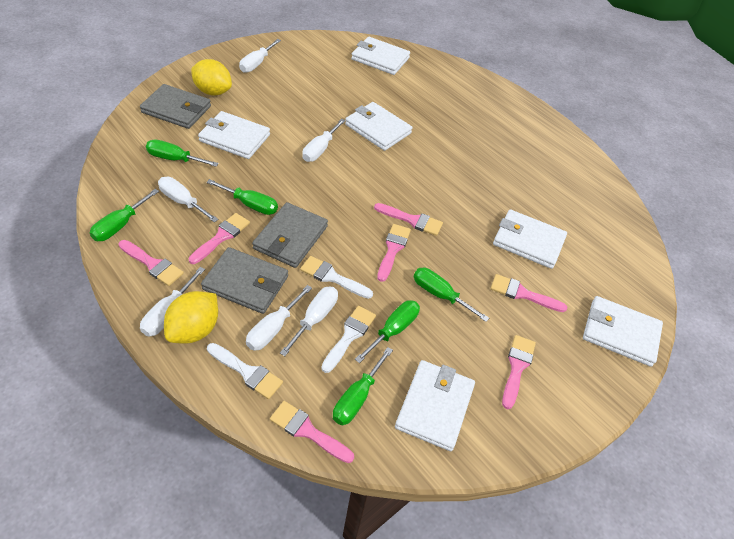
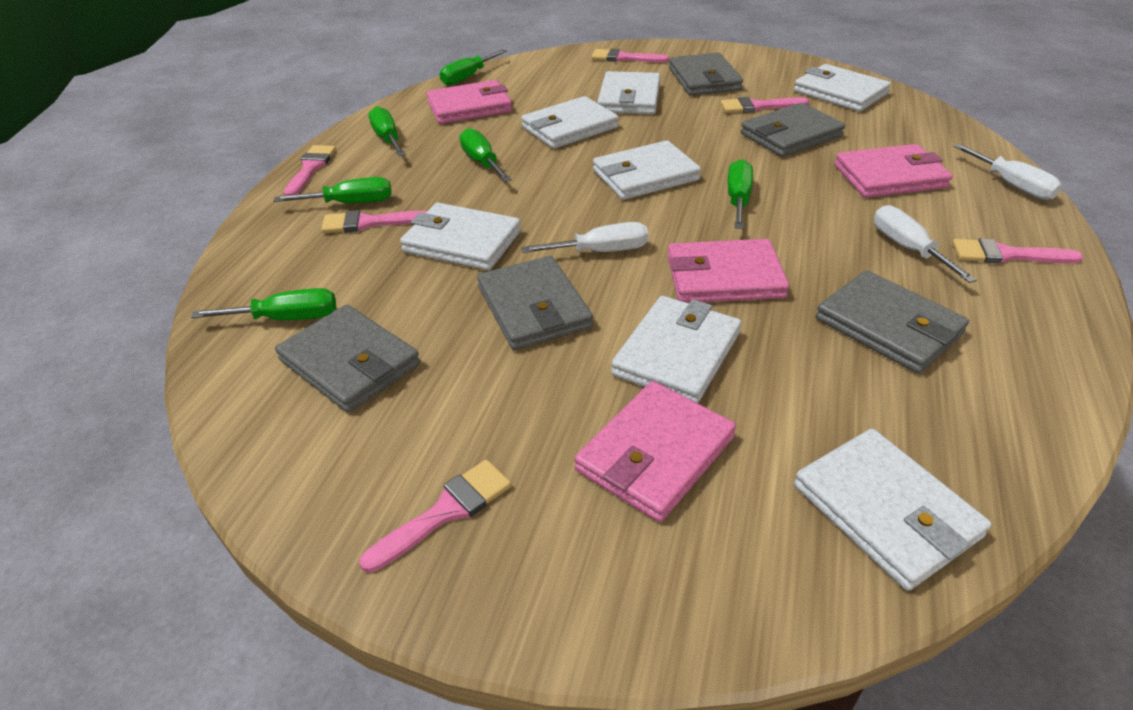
grey wallet: [140,84,211,129] [201,247,288,314] [252,202,328,268] = 3 -> [275,305,420,413] [477,256,593,350] [669,53,743,96] [740,103,845,157] [815,270,969,373] = 5
pink brush: [118,240,184,286] [189,213,250,264] [270,401,354,463] [374,203,443,236] [377,224,411,282] [491,274,567,312] [502,335,536,409] = 7 -> [284,145,336,196] [321,210,427,233] [359,459,512,573] [592,49,669,63] [720,97,809,113] [952,238,1083,263] = 6
pink wallet: none = 0 -> [427,80,512,124] [574,381,736,522] [667,239,789,303] [834,144,953,198] = 4
white brush: [207,343,283,399] [300,256,373,299] [321,306,376,373] = 3 -> none = 0
white screwdriver: [140,267,205,336] [158,177,219,222] [239,39,281,73] [246,285,312,351] [280,286,338,356] [302,119,346,162] = 6 -> [521,222,648,253] [874,205,977,283] [953,143,1062,200] = 3
white wallet: [198,111,270,159] [345,102,412,151] [351,37,410,75] [395,360,475,451] [493,209,567,269] [583,296,663,367] = 6 -> [400,203,521,270] [521,96,619,149] [593,140,701,200] [597,71,660,115] [611,296,741,403] [794,64,891,111] [794,429,991,591] = 7
yellow lemon: [164,291,218,344] [191,59,232,96] = 2 -> none = 0

